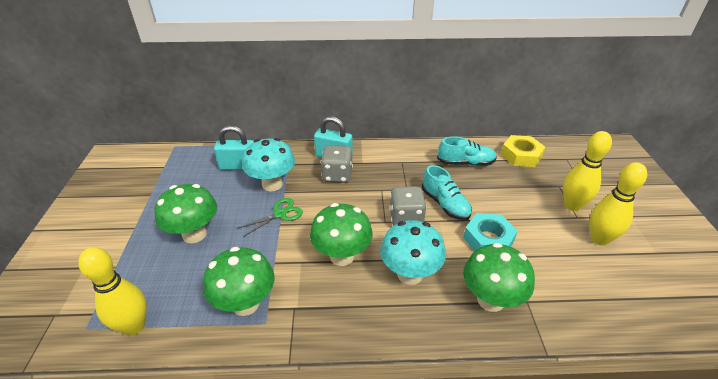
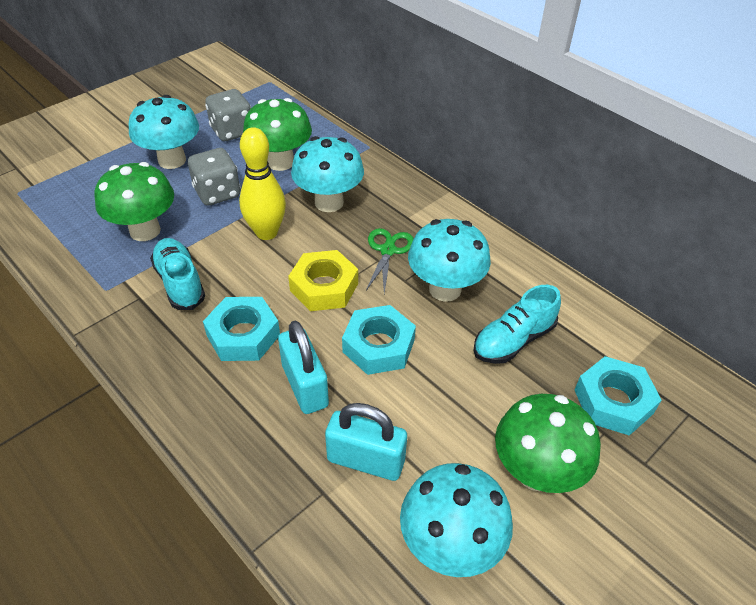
green mushroom: [154,184,217,243] [203,247,274,316] [310,203,373,266] [463,243,535,312] = 4 -> [94,162,174,241] [243,98,312,171] [495,394,601,493] = 3
turquoise mushroom: [242,138,295,191] [380,220,446,285] = 2 -> [129,95,199,169] [291,136,364,212] [400,463,513,577] [408,219,491,302] = 4
turquoise nut: [463,213,518,251] = 1 -> [203,297,280,361] [342,305,416,375] [575,356,662,436] = 3
yellow bowling pin: [78,247,147,336] [563,131,612,211] [590,162,647,246] = 3 -> [239,127,286,240] = 1

